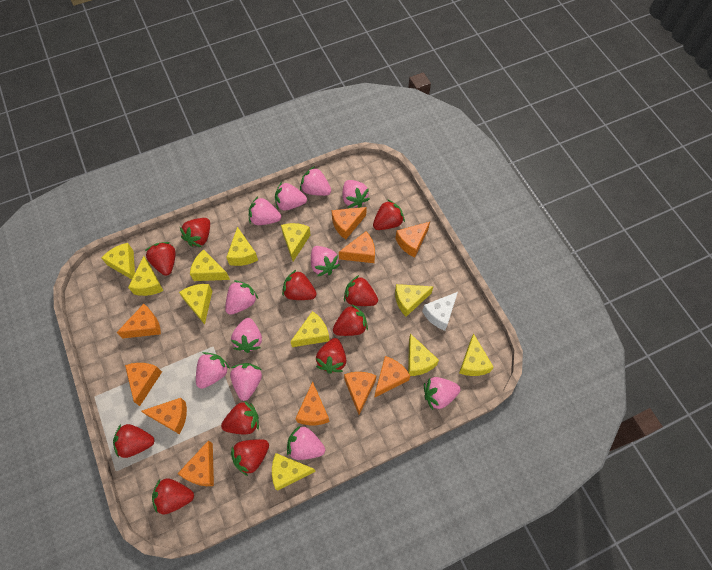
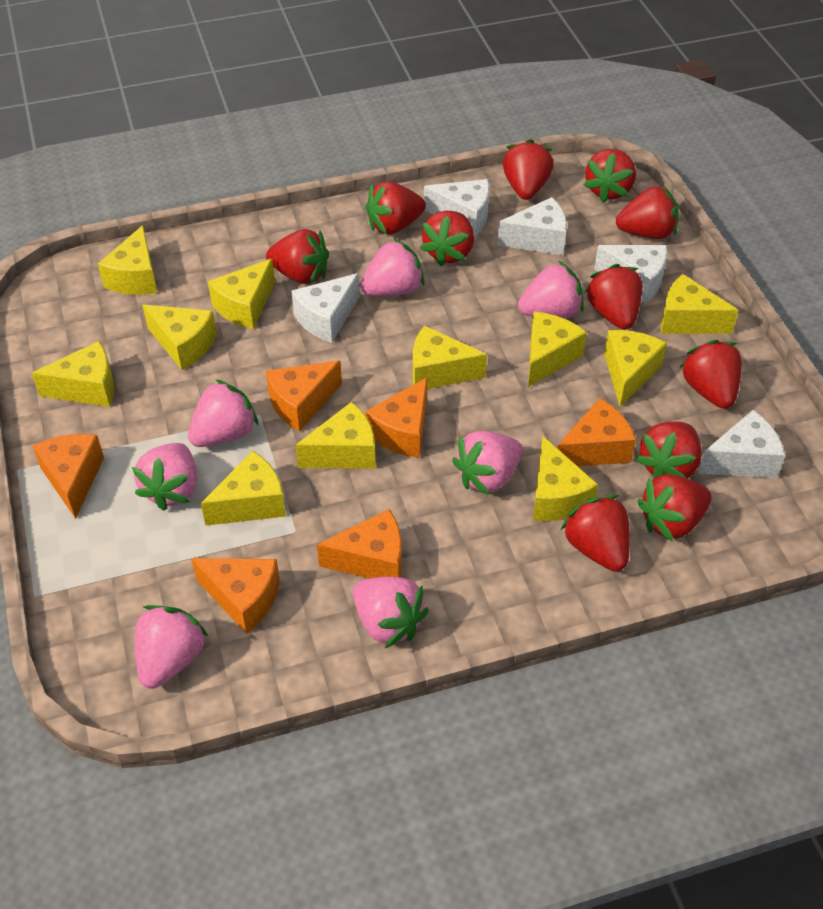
orange cheese: [116,304,161,338] [125,363,162,406] [141,398,187,434] [177,440,214,486] [295,382,329,425] [332,207,367,239] [339,231,375,263] [344,372,376,415] [374,356,410,398] [395,222,430,257] = 10 -> [32,434,104,519] [191,558,280,634] [266,361,342,432] [317,509,402,578] [365,378,427,458] [557,398,636,466] = 6
pink strawberry: [196,352,230,389] [225,280,258,315] [230,363,262,401] [231,318,262,353] [249,196,281,225] [275,182,307,211] [287,426,325,460] [300,166,331,196] [311,246,340,276] [343,180,370,208] [424,377,460,410] = 11 -> [132,443,197,511] [135,605,209,689] [188,379,259,447] [353,577,429,648] [360,238,424,296] [452,431,523,495] [518,261,584,318] = 7
white cheese: [422,292,458,331] = 1 -> [292,273,360,343] [424,179,489,236] [497,197,567,255] [594,245,667,303] [698,410,785,478] = 5

